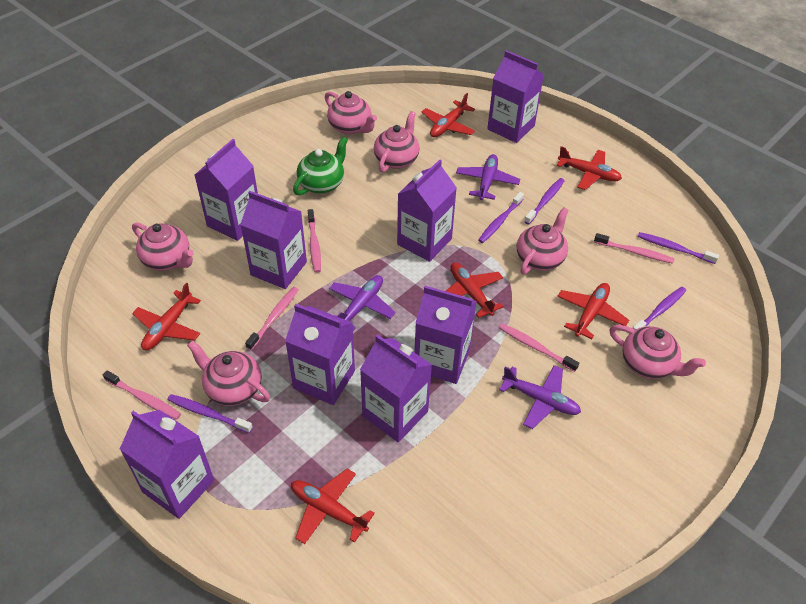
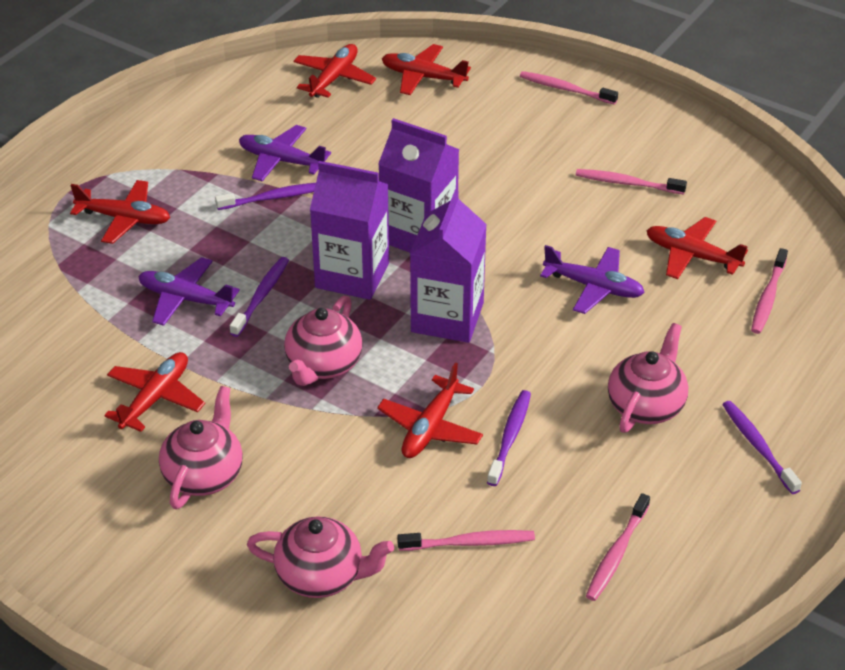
green teapot: [293,137,348,195] = 1 -> none = 0
pink teapot: [132,223,194,271] [187,340,270,406] [325,91,377,134] [374,111,420,173] [517,207,569,274] [609,325,706,379] = 6 -> [159,386,243,509] [247,516,394,598] [284,296,362,386] [608,323,688,433] = 4
purple carton: [120,410,214,519] [195,139,258,241] [240,191,307,289] [285,304,355,405] [360,334,432,442] [397,159,457,262] [414,286,477,384] [487,50,544,143] = 8 -> [310,161,389,300] [378,118,459,252] [410,190,487,343] = 3
purple toothbrush: [167,394,253,433] [478,192,524,243] [524,178,565,224] [633,287,686,329] [637,232,719,264] = 5 -> [215,183,316,210] [230,257,289,337] [487,390,531,486] [722,401,802,494] = 4

